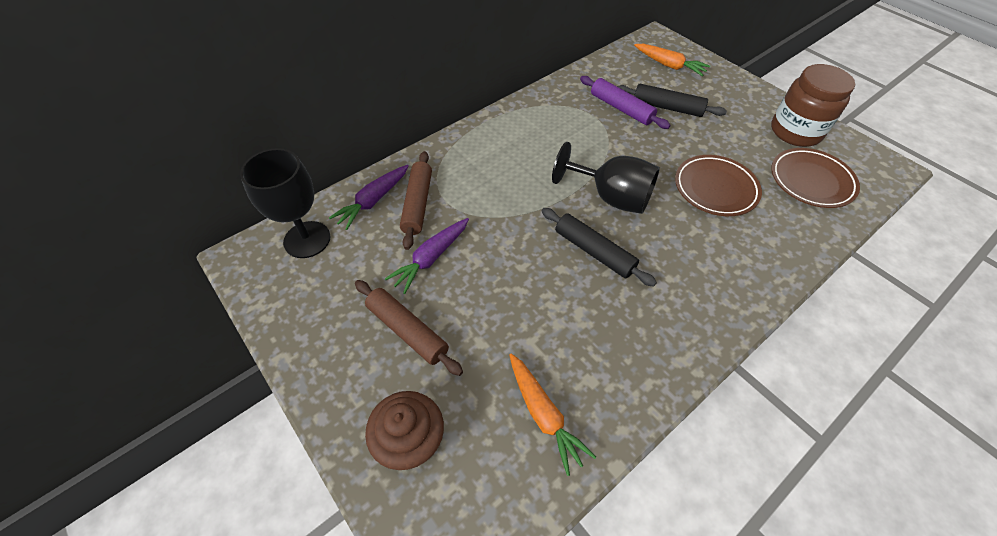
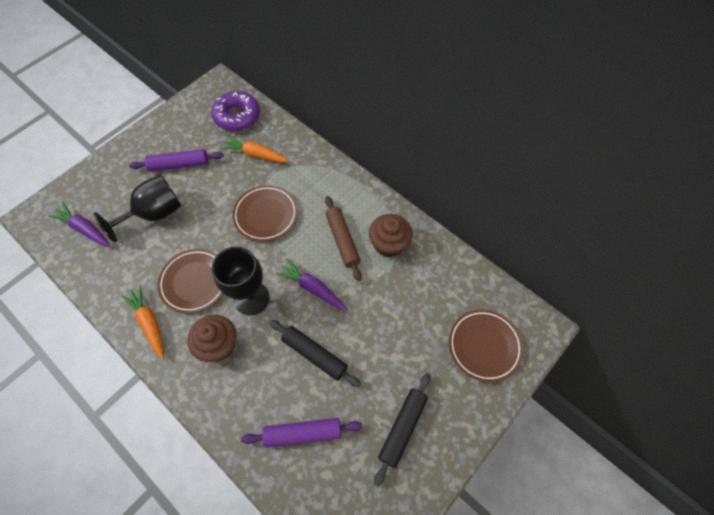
brown cupcake: [365,391,444,470] = 1 -> [187,315,236,362] [369,214,413,257] = 2
brown jar: [771,64,855,147] = 1 -> none = 0
brown plate: [675,155,762,216] [771,148,860,208] = 2 -> [157,249,223,313] [232,185,298,241] [449,309,523,382] = 3
brown rolling pin: [355,280,463,376] [400,151,432,250] = 2 -> [325,196,362,281] = 1
purple donut: none = 0 -> [211,91,260,131] = 1
purple rolling pin: [580,76,671,129] = 1 -> [129,149,224,171] [241,418,362,448] = 2

